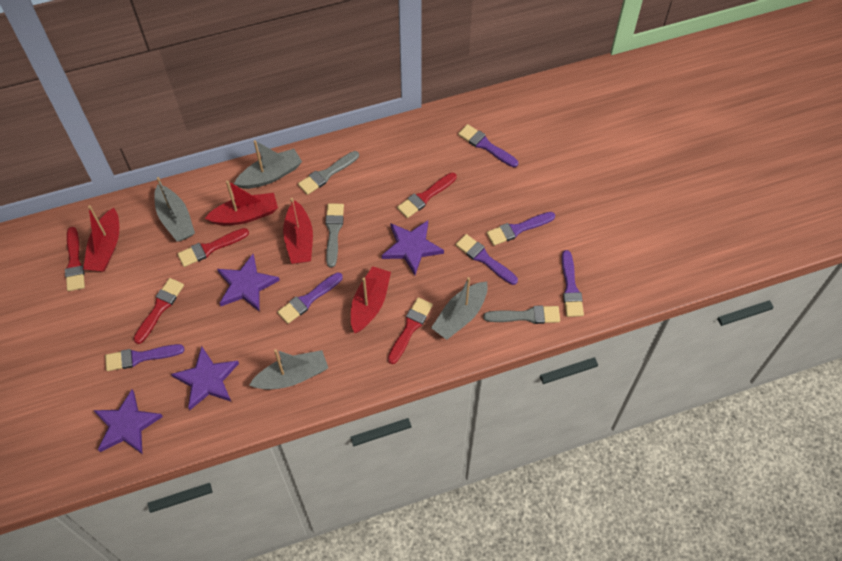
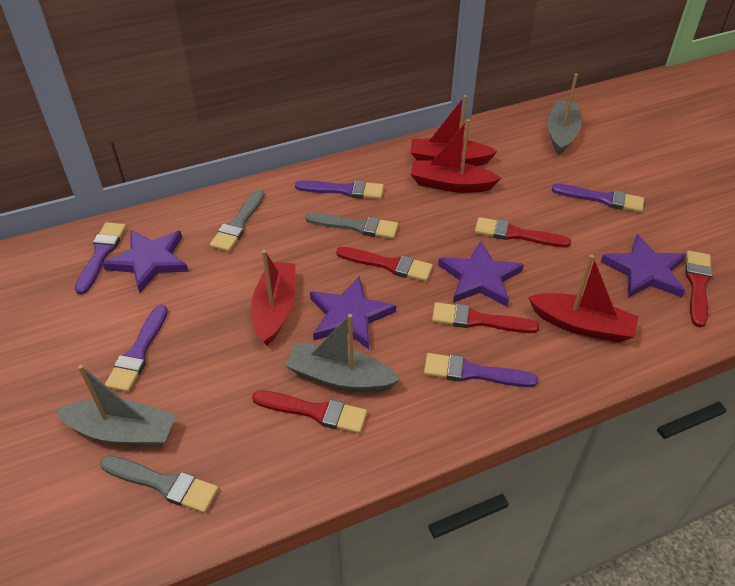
grey boat: [154,177,195,242] [234,140,302,189] [249,349,328,390] [431,277,488,340] = 4 -> [55,365,176,447] [285,314,401,392] [548,73,581,155] = 3
purple brush: [105,344,185,371] [277,272,343,324] [456,234,518,285] [458,124,518,167] [487,212,555,246] [562,250,584,317] = 6 -> [75,222,126,295] [105,305,168,392] [295,180,384,199] [424,353,538,387] [552,184,644,213] = 5

